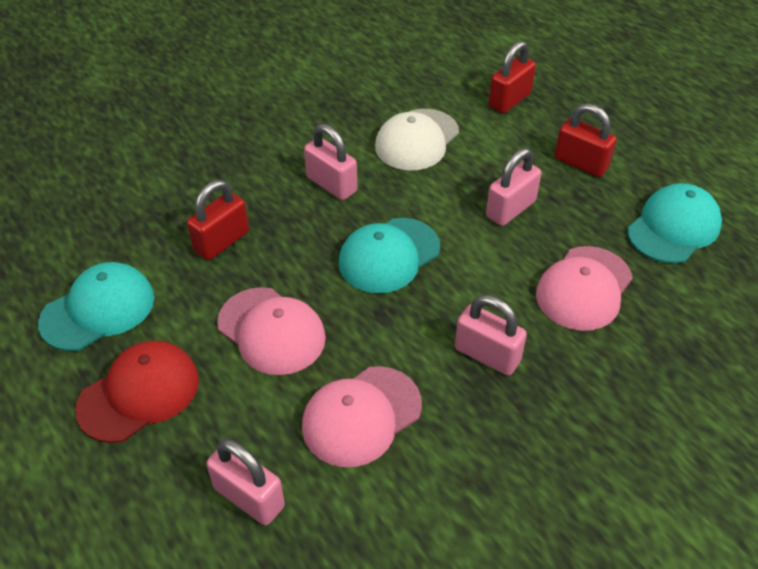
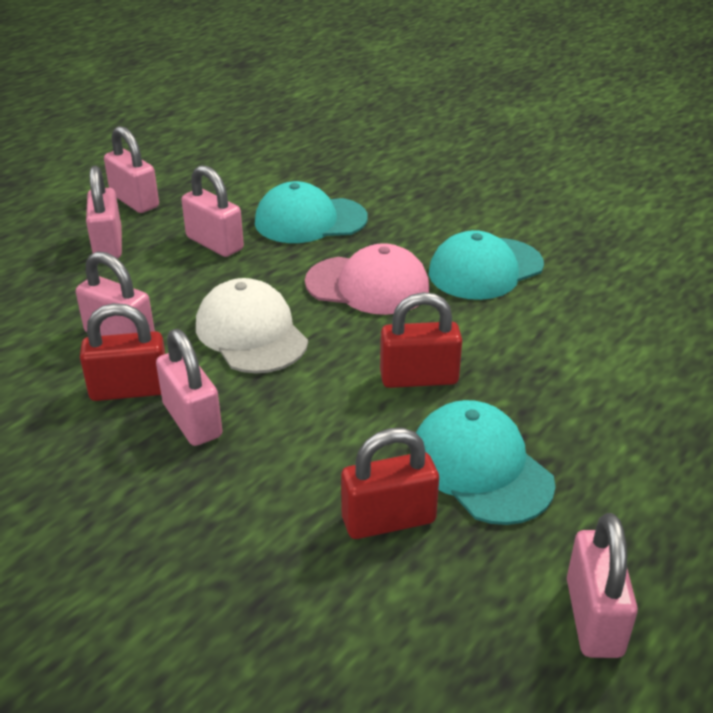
pink cap: [217,287,326,375] [302,366,422,467] [536,246,633,331] = 3 -> [305,243,429,315] = 1
pink padlock: [206,439,285,526] [304,124,357,200] [455,295,527,376] [486,148,541,226] = 4 -> [76,251,155,336] [86,166,122,258] [104,126,159,213] [156,329,222,446] [181,165,244,257] [567,513,638,658] = 6
red cap: [75,341,199,443] = 1 -> none = 0

